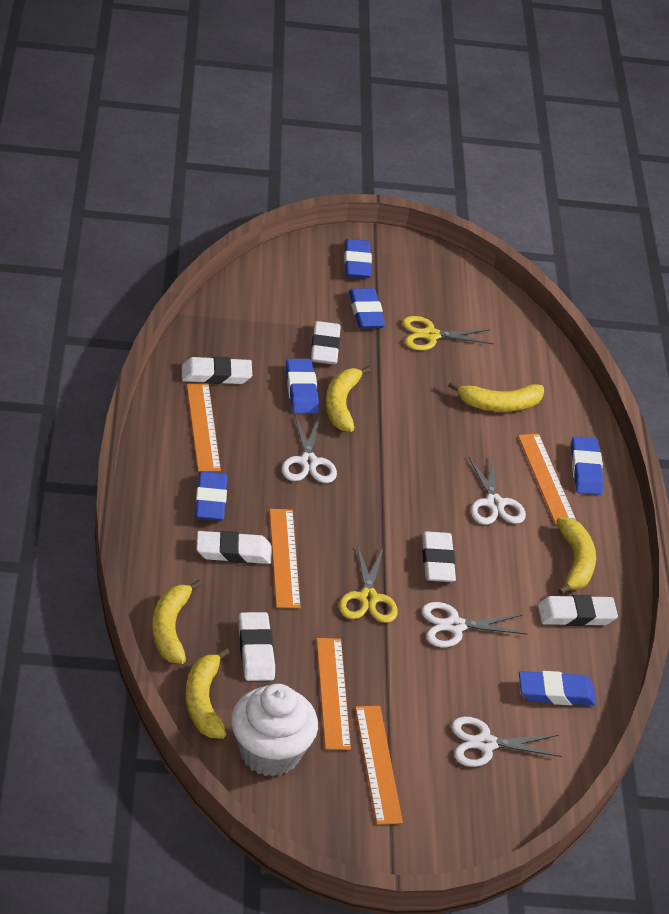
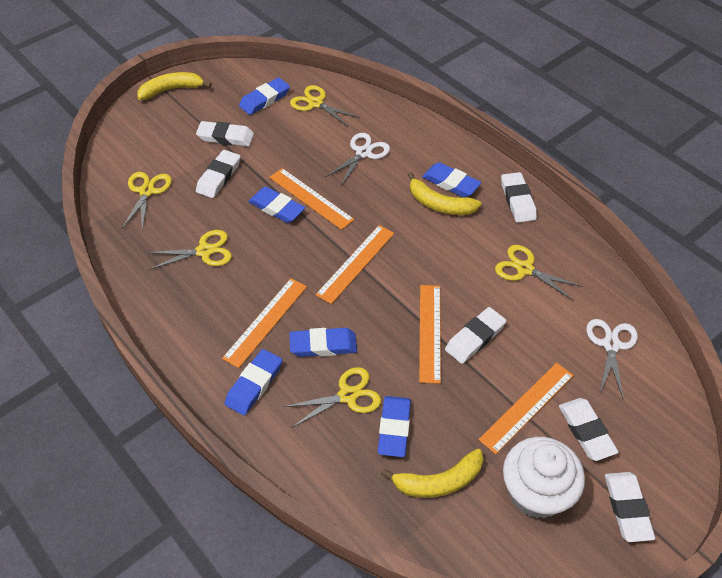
white scissors: [282,416,337,483] [422,602,528,647] [451,717,562,767] [469,456,526,525] = 4 -> [325,133,390,186] [587,319,638,400] = 2
yellow banana: [152,580,202,664] [185,648,230,739] [326,366,371,432] [448,381,544,412] [557,517,596,595] = 5 -> [137,72,212,100] [381,448,484,498] [408,172,481,215] = 3
yellow scissors: [339,545,398,623] [402,316,494,351] = 2 -> [122,172,172,231] [146,230,232,270] [283,367,381,428] [290,85,360,127] [495,245,583,301] = 5

